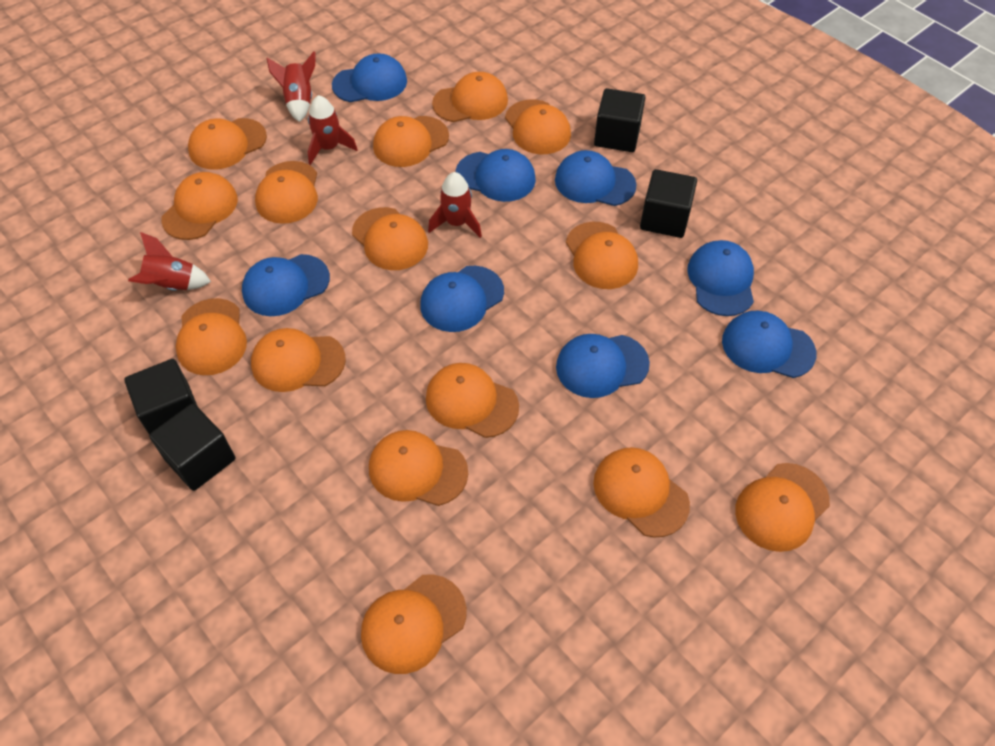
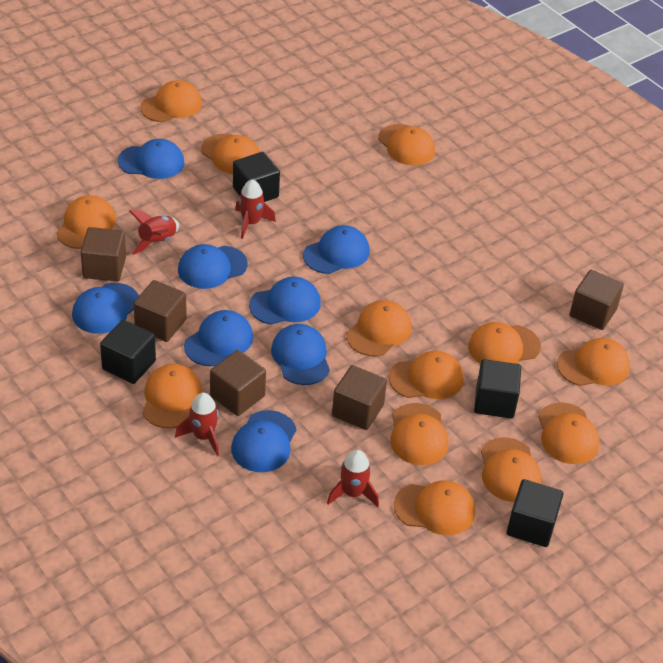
brown cube: none = 0 -> [81,227,126,282] [134,280,187,342] [210,350,266,416] [332,365,387,430] [570,270,624,330] = 5
orange cap: [161,172,238,240] [176,298,247,375] [188,118,267,170] [251,328,346,392] [255,161,318,224] [352,207,428,270] [361,574,467,674] [369,430,468,506] [373,116,449,167] [426,363,519,438] [432,72,508,122] [505,99,571,154] [566,222,638,289] [593,447,690,538] [735,463,830,552] = 15 -> [56,195,116,249] [140,80,202,122] [142,364,202,428] [201,134,260,174] [346,300,412,356] [378,124,435,166] [389,351,464,399] [390,403,449,465] [394,481,475,535] [468,322,541,364] [481,437,541,502] [538,403,600,464] [557,338,630,386] = 13

